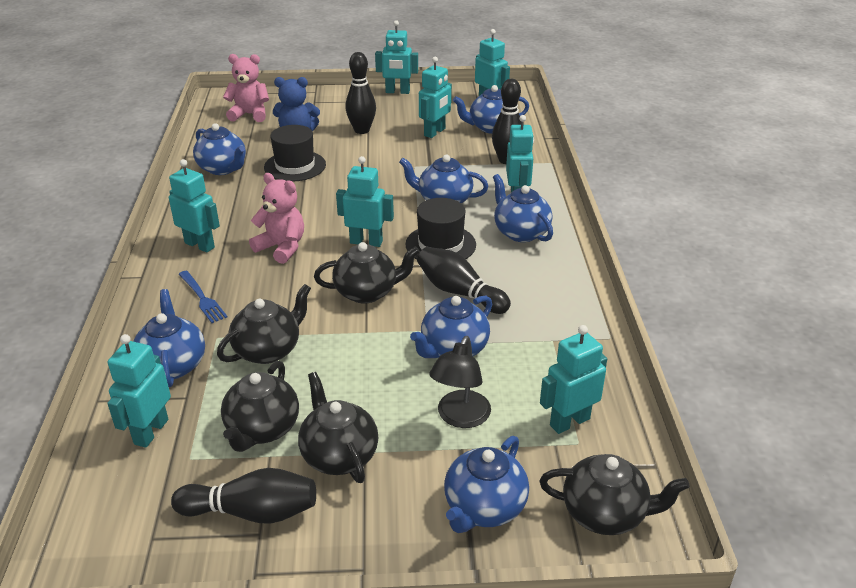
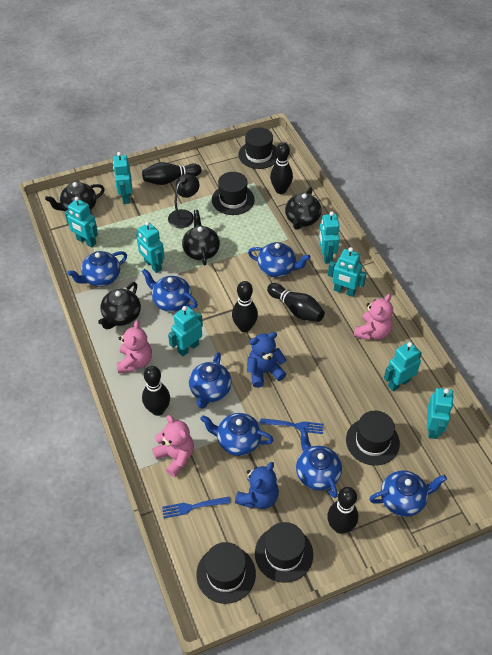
black bowling pin: [171,468,316,524] [345,52,376,134] [417,247,511,314] [492,79,521,164] = 4 -> [142,162,201,185] [142,366,170,416] [232,281,258,332] [267,283,325,322] [270,142,293,194] [327,487,358,534] = 6
black hat: [264,125,326,182] [405,198,476,259] = 2 -> [196,542,256,604] [212,172,255,215] [238,128,277,169] [255,522,313,583] [346,410,400,466] = 5
black teapot: [217,284,311,364] [221,361,299,452] [298,372,378,483] [314,242,420,304] [540,454,690,535] = 5 -> [45,182,105,211] [98,282,141,329] [182,210,220,266] [285,187,322,230] = 4
blue fork: [179,271,227,323] = 1 -> [162,497,231,518] [260,418,324,434] = 2
blue teddy bear: [273,77,320,132] = 1 -> [235,462,279,509] [247,332,286,388] = 2
pink teddy bear: [223,54,269,122] [249,173,304,264] = 2 -> [117,320,152,373] [152,415,194,477] [354,294,393,340] = 3

